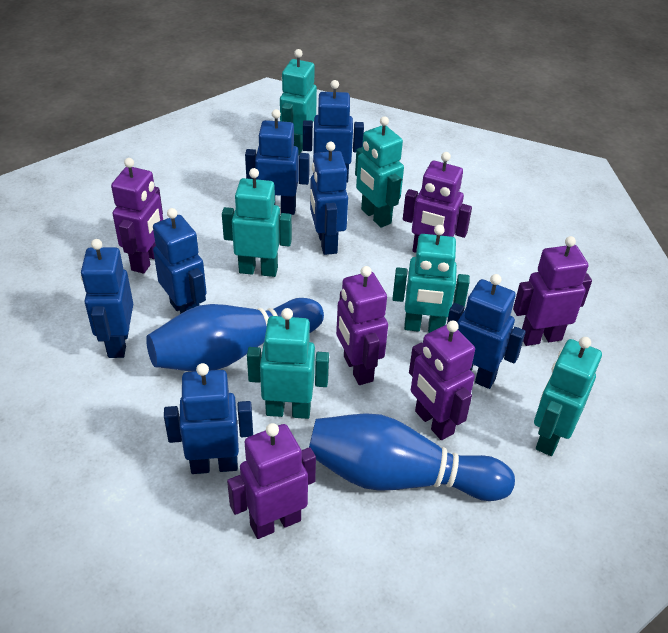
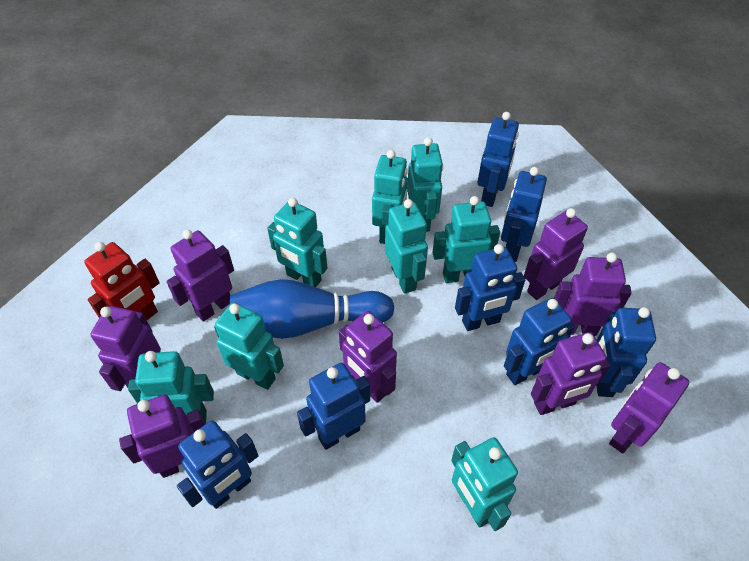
blue bowling pin: [146,298,324,372] [309,413,515,501] = 2 -> [230,279,394,339] = 1
purple robot: [111,158,163,274] [227,423,316,539] [336,266,388,385] [403,152,472,253] [409,320,475,440] [513,236,592,346] = 6 -> [90,306,161,391] [119,395,206,478] [166,230,234,322] [339,311,397,403] [524,208,588,300] [531,332,610,415] [554,253,632,336] [609,362,689,453] = 8
red robot: none = 0 -> [84,242,160,320] = 1
turquoise robot: [222,168,292,277] [247,308,329,419] [280,49,317,154] [355,116,404,228] [392,225,470,333] [534,337,602,456] = 6 -> [128,351,214,423] [214,302,284,390] [267,198,327,287] [372,150,408,244] [385,199,428,294] [407,137,443,232] [432,196,500,283] [451,437,518,531] = 8

